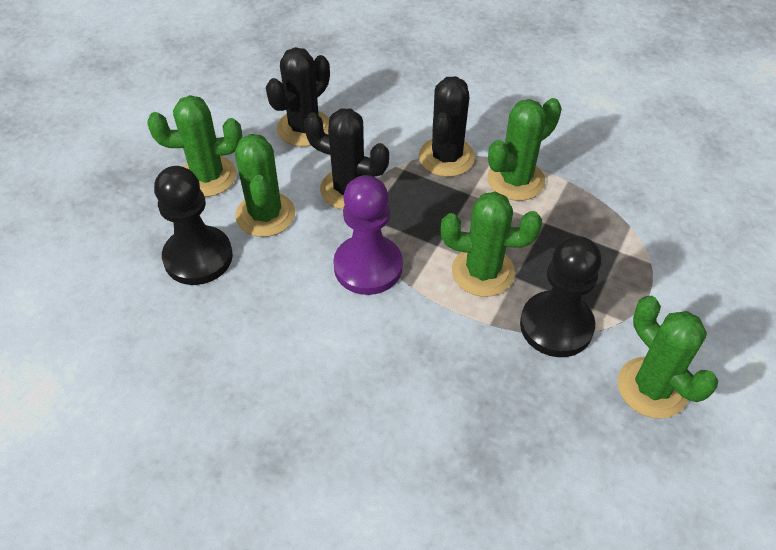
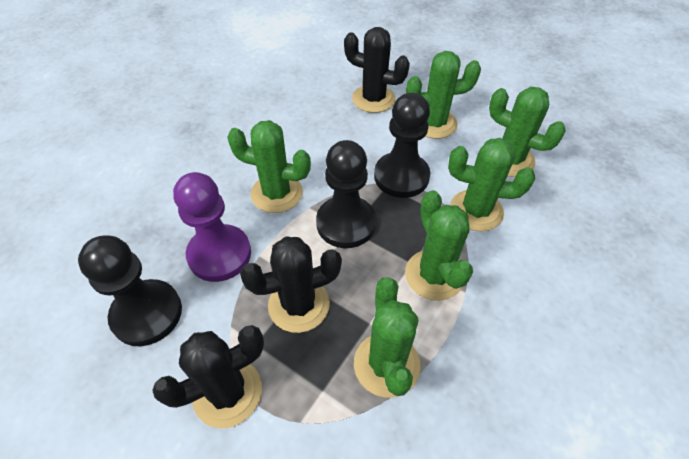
black pawn: [154,166,233,285] [520,236,601,357] = 2 -> [78,236,182,346] [316,140,376,248] [374,93,430,198] = 3
green cactus: [147,95,242,197] [235,134,295,237] [441,192,542,297] [487,98,562,201] [618,296,718,419] = 5 -> [227,120,311,213] [354,277,421,398] [405,190,473,301] [406,51,481,139] [448,138,535,232] [489,87,566,177] = 6

